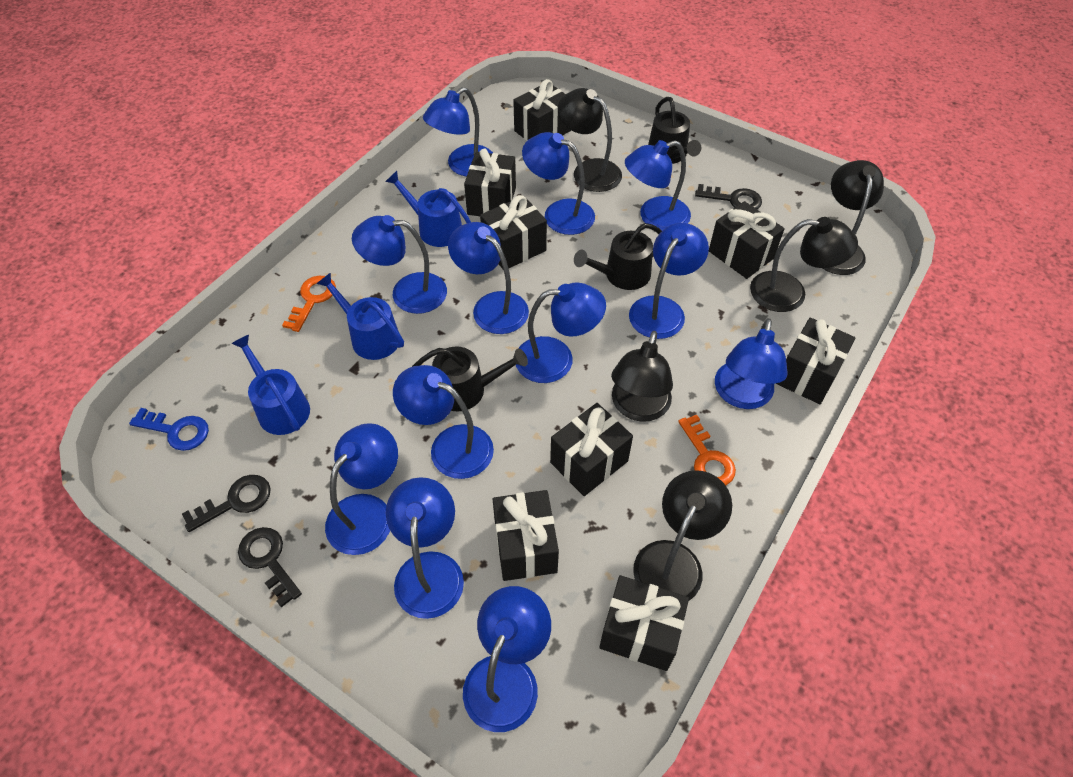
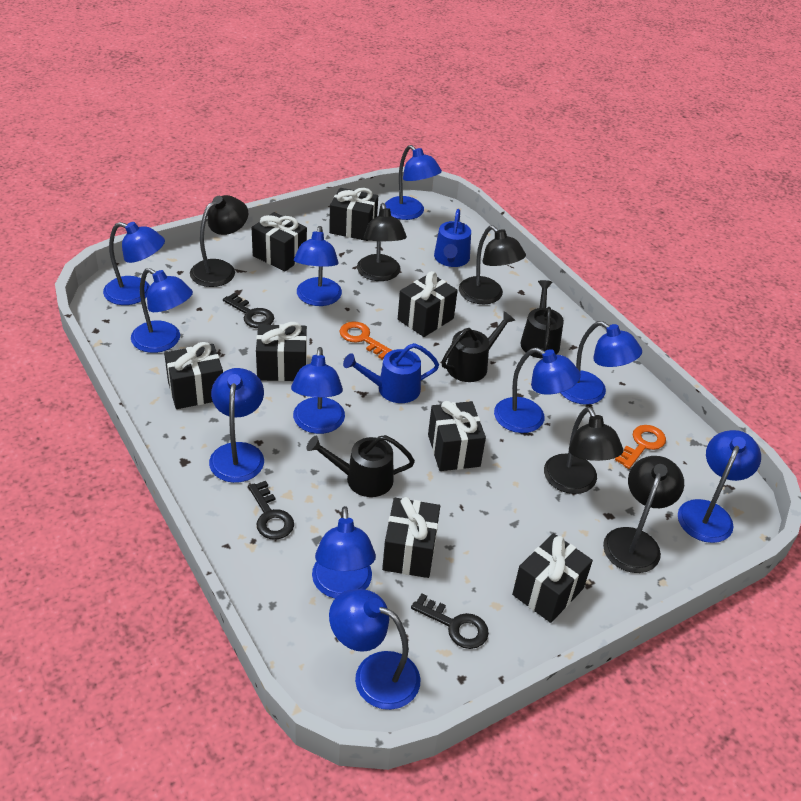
blue key: [129,408,209,451] = 1 -> none = 0
blue lamp: [325,423,398,555] [352,215,447,314] [386,477,464,619] [393,365,494,479] [423,87,493,176] [448,222,529,334] [463,586,551,732] [516,282,606,383] [522,132,595,235] [625,140,691,231] [629,223,709,339] [715,318,788,409] = 12 -> [103,222,165,305] [131,268,193,353] [209,368,264,483] [291,347,345,434] [294,226,342,306] [312,506,376,598] [329,589,420,710] [385,145,442,220] [494,348,581,433] [561,321,642,405] [678,430,761,543] = 11
blue watering can: [231,335,310,435] [316,272,404,360] [385,171,471,247] = 3 -> [343,343,439,403] [434,209,471,267] = 2

